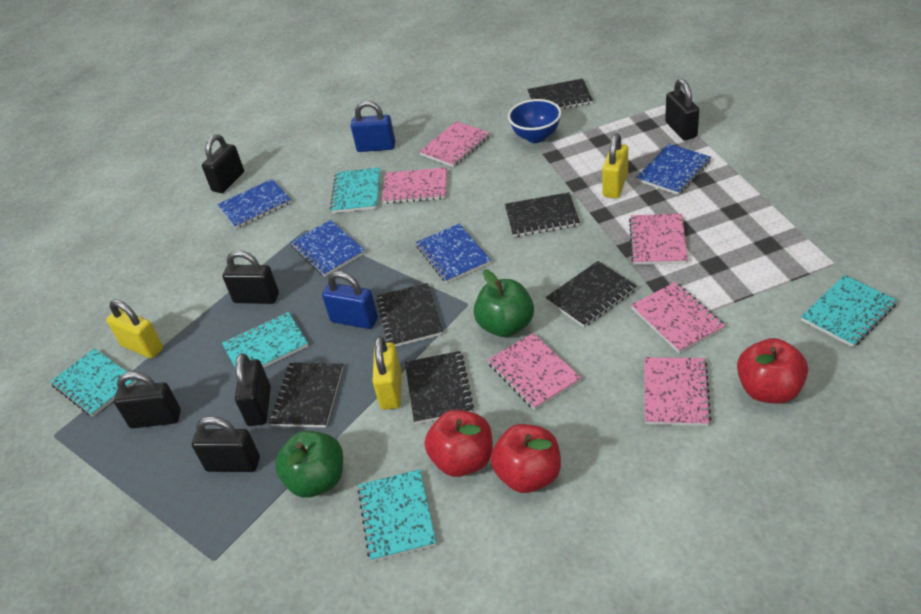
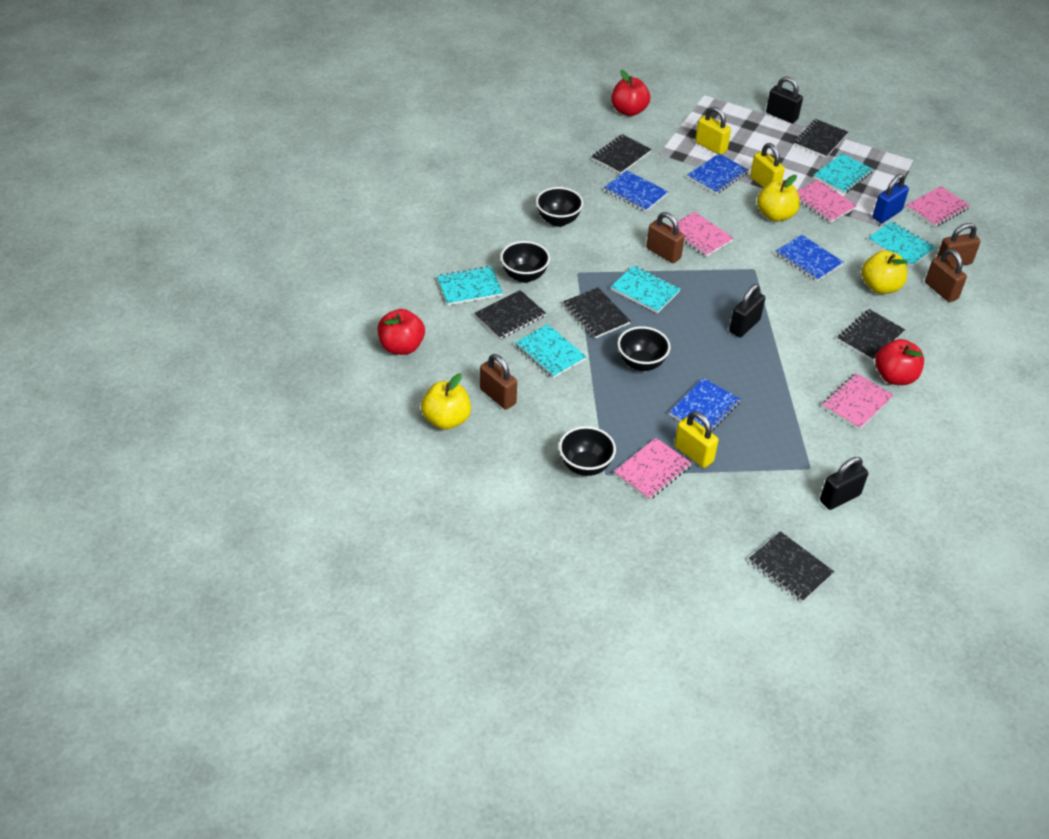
black bowl: none = 0 -> [500,241,550,283] [536,187,583,227] [559,426,616,476] [617,326,670,371] = 4
black padlock: [114,372,181,428] [192,416,260,472] [202,134,244,193] [222,250,279,304] [235,353,271,426] [665,79,699,141] = 6 -> [729,284,765,337] [766,76,803,123] [820,457,868,510] = 3
blue bowl: [508,99,561,143] = 1 -> none = 0
blue padlock: [322,271,378,329] [351,101,395,152] = 2 -> [873,174,909,223] = 1
brown padlock: none = 0 -> [480,354,517,410] [646,212,685,263] [925,249,967,302] [937,223,981,267] = 4
green apple: [275,431,343,498] [474,269,534,337] = 2 -> none = 0
pink notebook: [382,167,447,204] [419,121,490,167] [488,333,581,410] [629,214,688,265] [631,282,725,353] [644,357,712,426] = 6 -> [614,438,692,500] [670,212,734,257] [797,180,857,223] [822,373,894,430] [906,186,970,227] = 5
yellow apple: none = 0 -> [421,373,471,430] [757,175,800,222] [862,251,908,294] = 3

